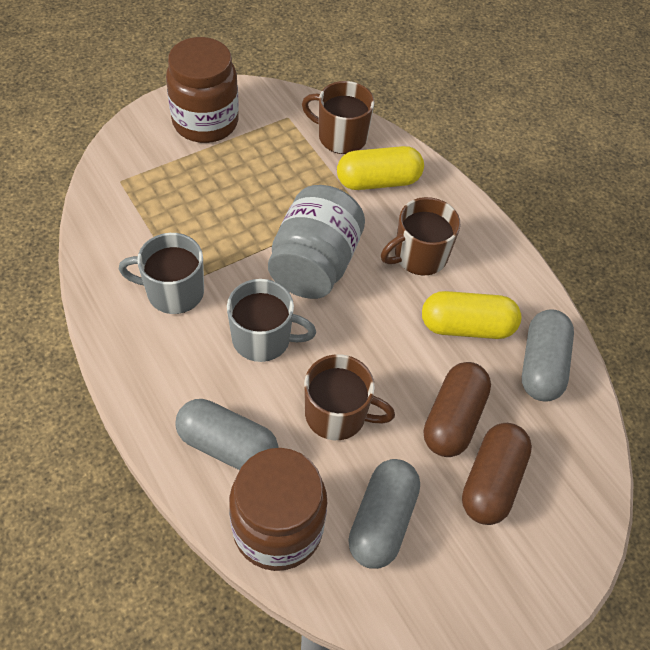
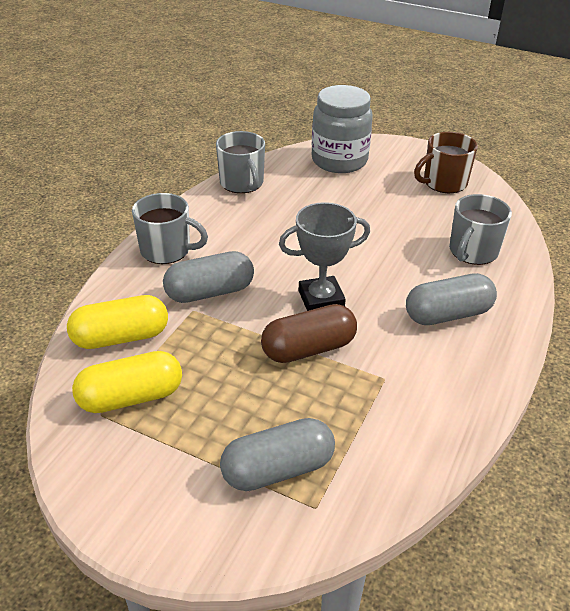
brown capsule: [424,362,491,457] [462,423,532,525] = 2 -> [261,304,357,363] = 1
brown jar: [166,37,239,143] [229,448,327,571] = 2 -> none = 0
brown mug: [302,81,374,154] [304,354,395,440] [381,197,460,276] = 3 -> [414,132,478,193] = 1
grey mug: [119,233,204,314] [227,279,316,362] = 2 -> [132,193,208,264] [216,131,265,193] [449,194,512,265] = 3
grey trophy: none = 0 -> [279,202,370,311] = 1

